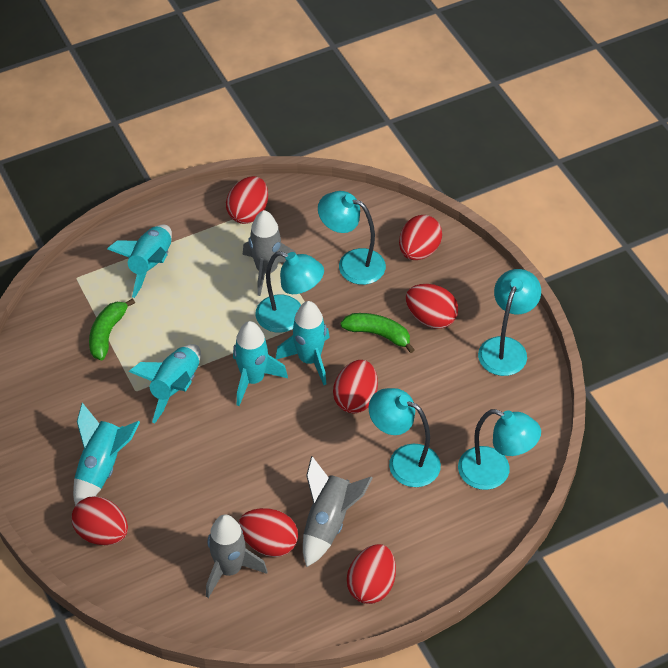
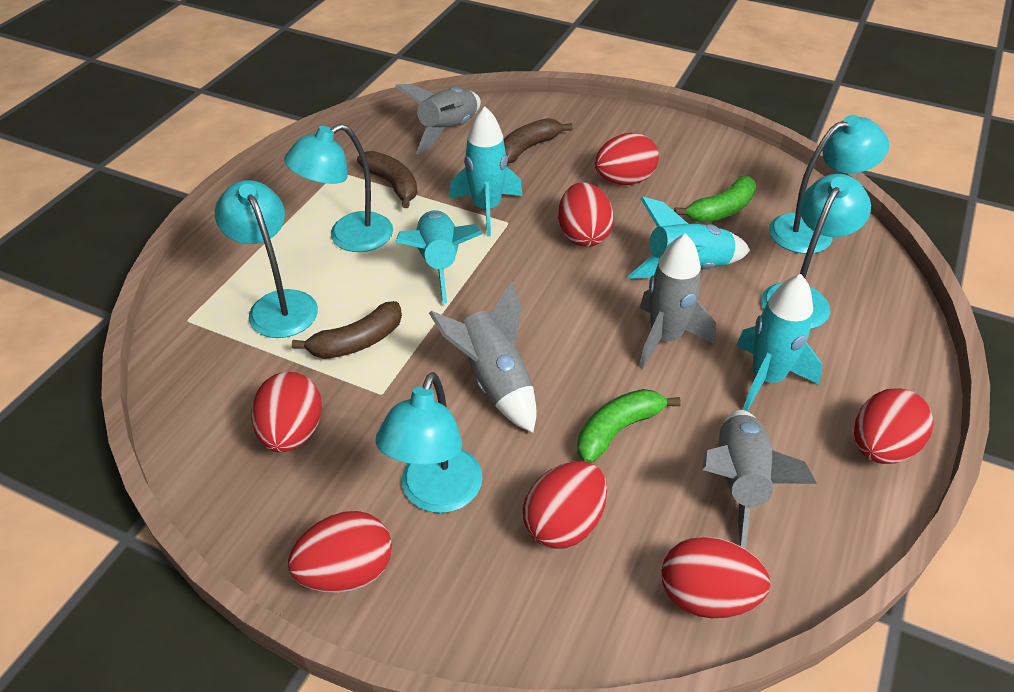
brown banana: none = 0 -> [292,301,402,359] [357,151,417,208] [504,118,573,163] = 3
grey rocket: [206,515,267,598] [243,210,296,296] [303,456,372,567] = 3 -> [395,84,481,155] [429,282,537,433] [639,233,716,369] [702,410,817,549] = 4
turquoise rocket: [73,403,140,506] [107,224,172,298] [128,344,201,423] [233,321,288,406] [276,301,330,385] = 5 -> [396,210,482,304] [449,106,523,236] [628,196,750,279] [736,274,822,411] = 4

